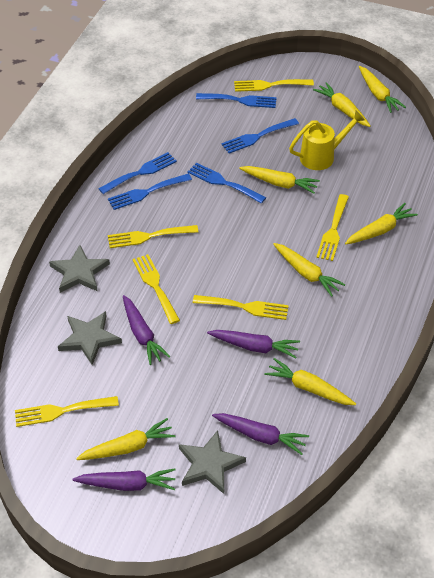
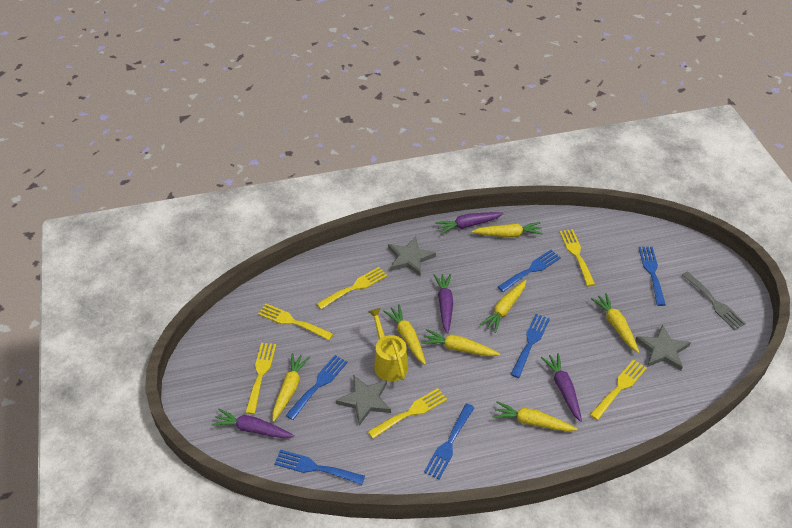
blue fork: [98,152,177,194] [108,174,192,210] [187,163,266,204] [196,93,277,108] [221,118,299,154] = 5 -> [274,450,365,485] [286,355,348,420] [424,403,475,479] [498,250,561,292] [510,314,550,378] [639,247,666,306] = 6
grey fork: none = 0 -> [682,271,746,330] = 1

